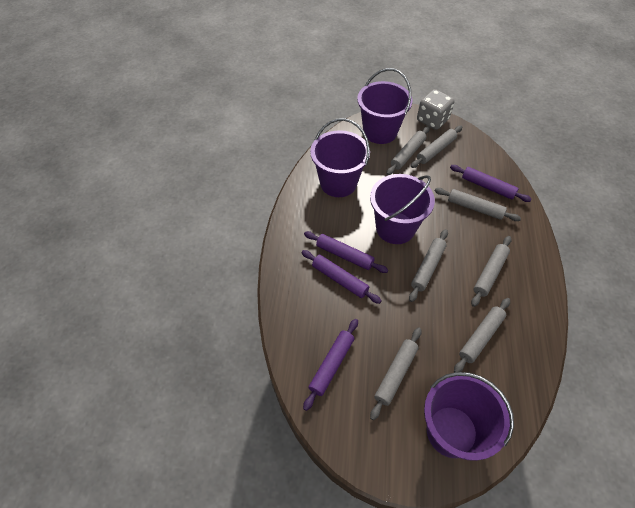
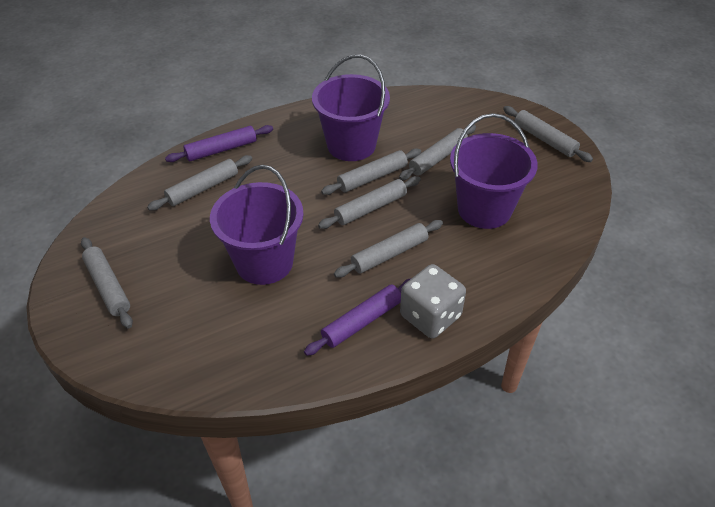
purple bucket: [310,118,370,197] [357,68,412,144] [370,174,435,244] [424,372,514,461] = 4 -> [210,165,304,285] [312,54,390,161] [450,113,538,229] = 3
purple rolling pin: [301,250,382,304] [303,319,358,411] [304,231,388,273] [450,165,532,202] = 4 -> [165,125,273,162] [304,279,410,356] = 2

